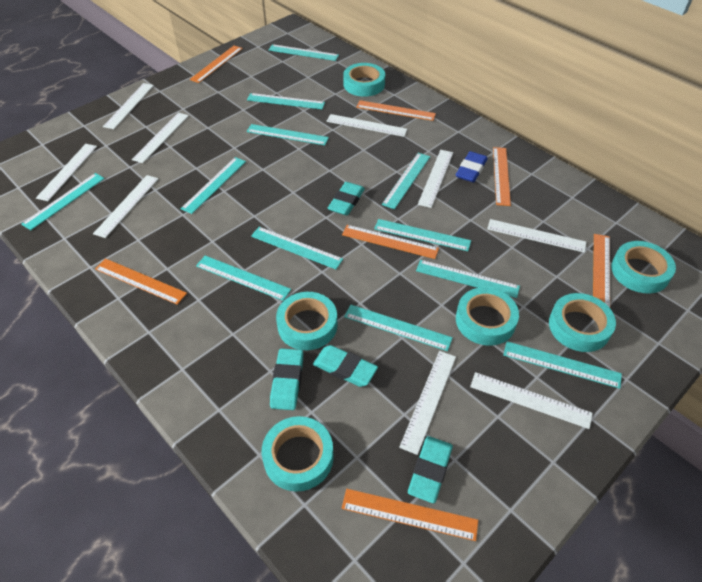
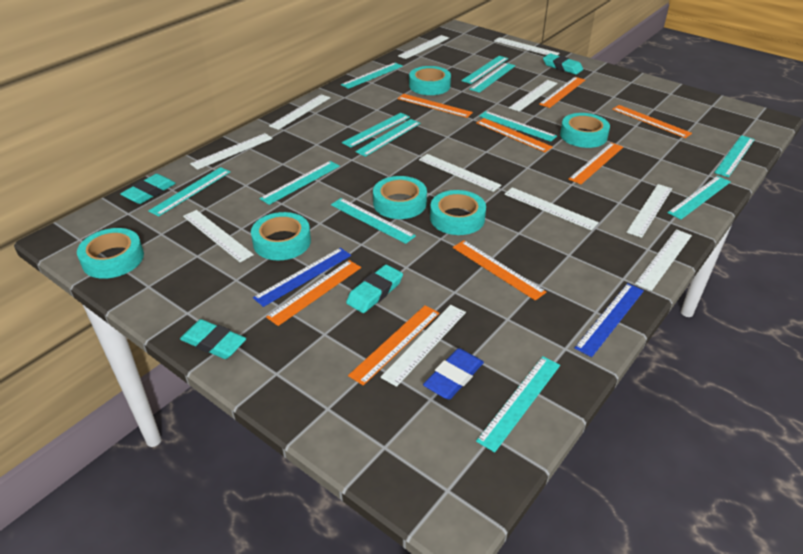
blue ruler: none = 0 -> [253,248,351,307] [574,283,644,357] = 2
orange ruler: [95,258,187,305] [190,46,243,83] [342,225,439,259] [342,489,478,541] [356,100,436,121] [493,147,511,206] [593,234,610,308] = 7 -> [266,260,361,326] [348,305,440,386] [397,94,473,118] [453,240,546,301] [476,118,552,152] [539,77,585,108] [568,143,623,184] [612,105,692,138] = 8
white ruler: [36,144,97,201] [93,175,159,238] [103,83,154,129] [132,113,189,163] [326,114,407,137] [399,351,456,455] [418,150,453,208] [470,372,593,429] [487,219,586,253] = 9 -> [183,210,254,262] [190,133,273,170] [269,94,330,130] [381,305,466,387] [398,35,449,59] [419,154,501,192] [494,37,560,55] [504,187,599,230] [509,80,558,112] [626,184,672,238] [635,229,692,291] = 11

